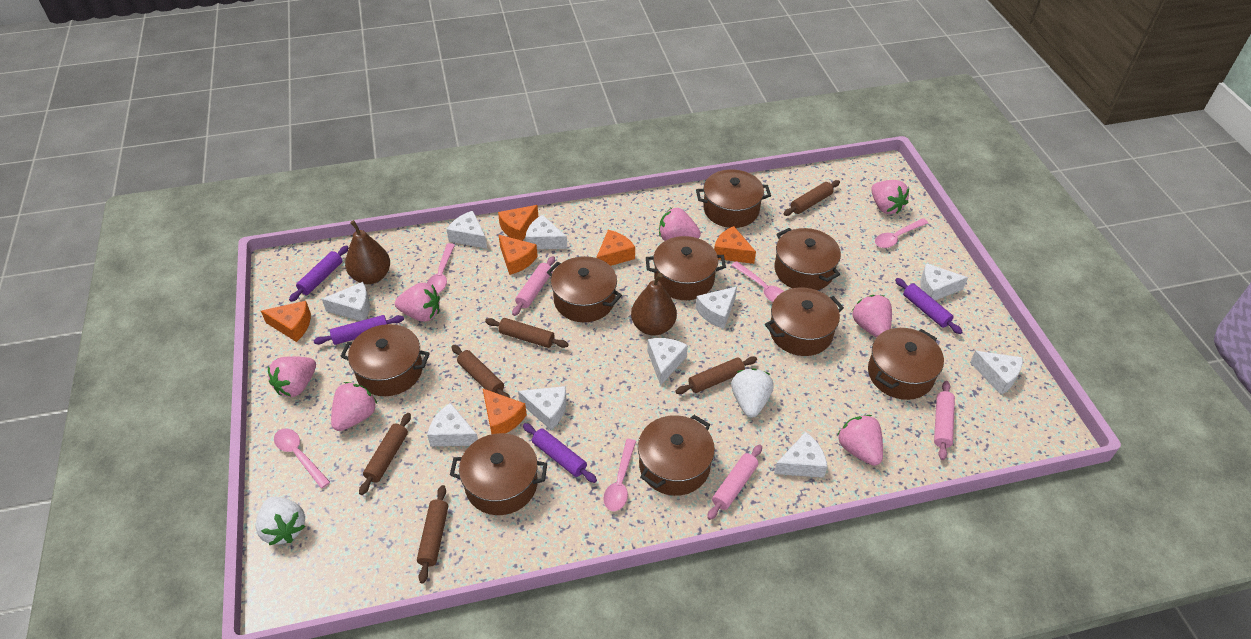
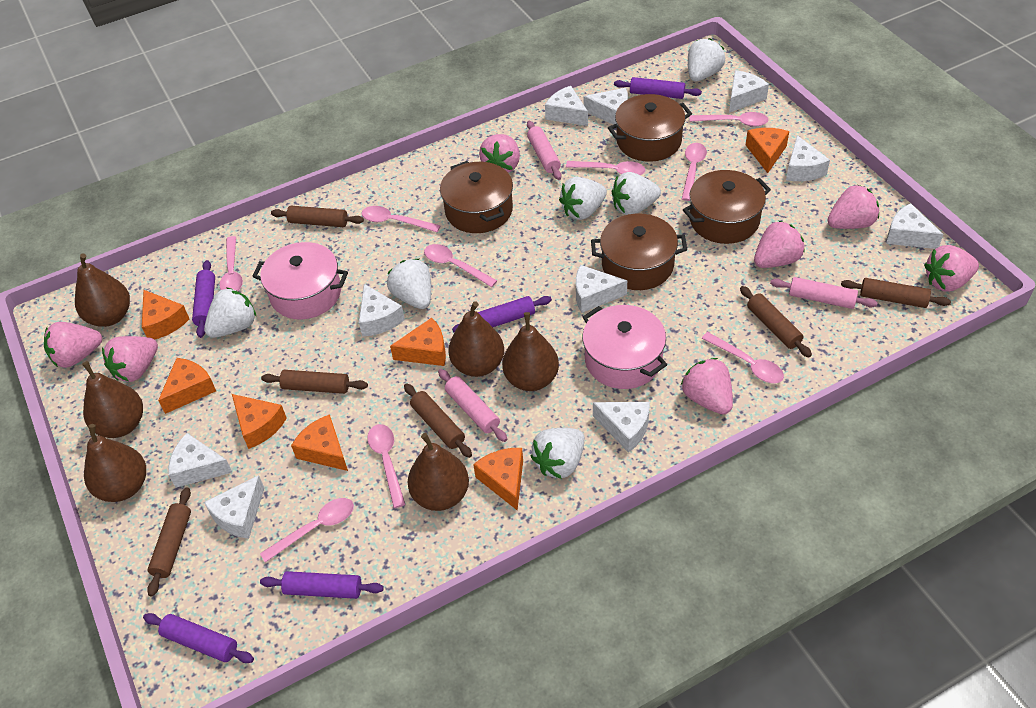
brown pear: [345,220,390,284] [631,273,677,336] = 2 -> [75,253,130,327] [82,361,143,438] [84,424,146,502] [407,433,469,511] [448,301,504,377] [502,312,559,391] = 6
brown pot: [340,324,430,396] [450,433,547,515] [547,256,622,322] [638,415,715,496] [646,236,726,300] [696,169,771,228] [765,288,844,356] [775,228,841,290] [868,328,944,400] = 9 -> [440,161,513,233] [591,214,687,290] [608,94,692,162] [683,170,771,244] = 4
orange cheese: [261,301,311,342] [483,389,527,434] [498,205,538,241] [499,235,538,275] [596,230,635,266] [714,226,756,264] = 6 -> [142,290,189,340] [158,358,216,414] [232,394,287,449] [291,414,348,471] [390,318,446,366] [473,448,523,510] [746,128,789,173] = 7
pink pot: none = 0 -> [252,242,348,320] [582,305,667,389] = 2
pink spoon: [274,428,330,488] [427,243,455,293] [603,439,636,511] [731,261,784,302] [875,218,928,248] = 5 -> [219,236,243,291] [260,498,354,563] [362,206,441,232] [367,424,406,508] [424,244,497,287] [566,161,646,175] [682,143,707,201] [689,112,768,127] [701,332,784,383] = 9
purple rolling pin: [289,245,349,302] [313,315,404,345] [523,423,597,483] [895,278,963,334] = 4 -> [143,613,254,663] [192,260,215,338] [260,571,384,599] [452,296,552,332] [614,77,702,99] = 5
white strawberry: [256,496,305,545] [731,368,774,418] = 2 -> [204,287,256,338] [387,259,431,309] [531,428,585,479] [559,177,607,220] [611,172,661,215] [688,38,725,81] = 6

